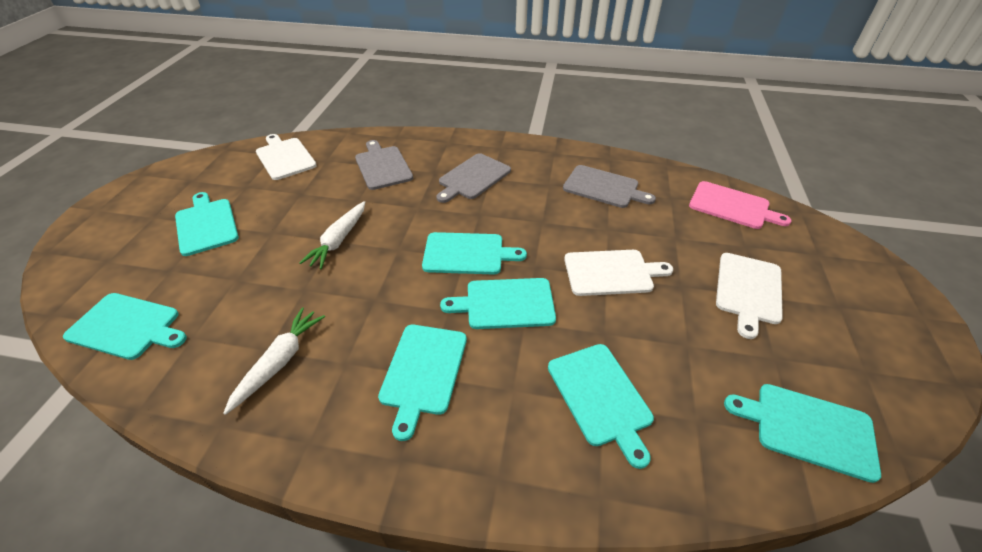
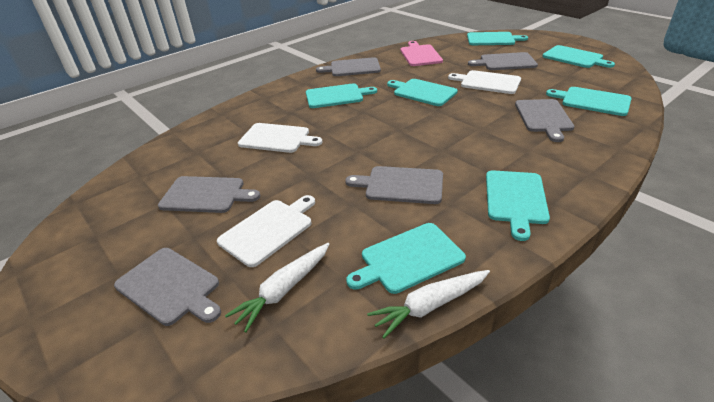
grey cutting board: [355,140,413,190] [436,153,511,203] [563,165,656,208] = 3 -> [114,248,221,326] [158,176,260,213] [316,57,381,76] [345,166,443,204] [468,52,538,70] [515,99,574,142] = 6

